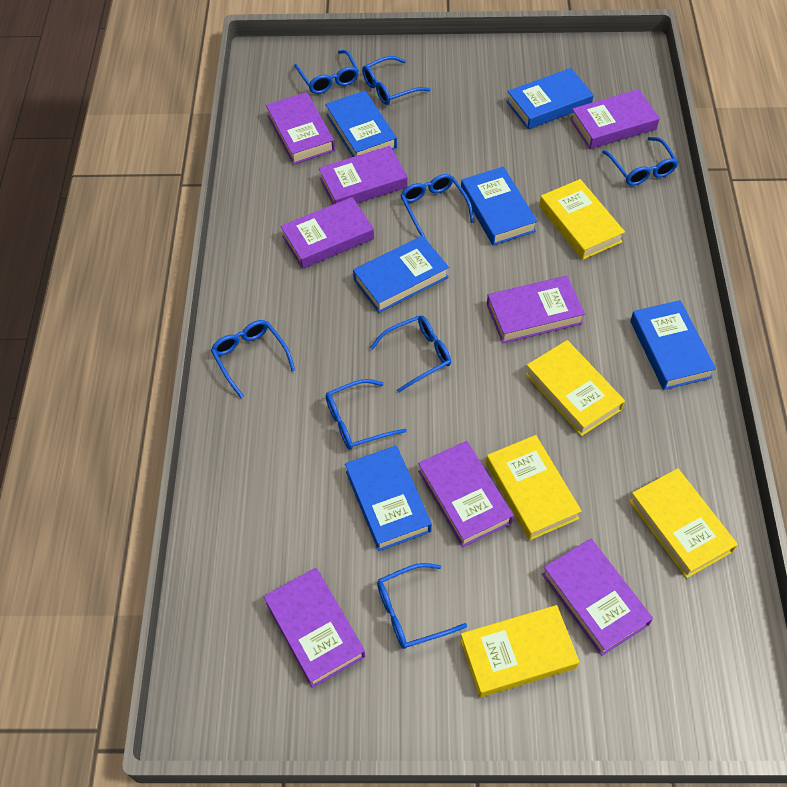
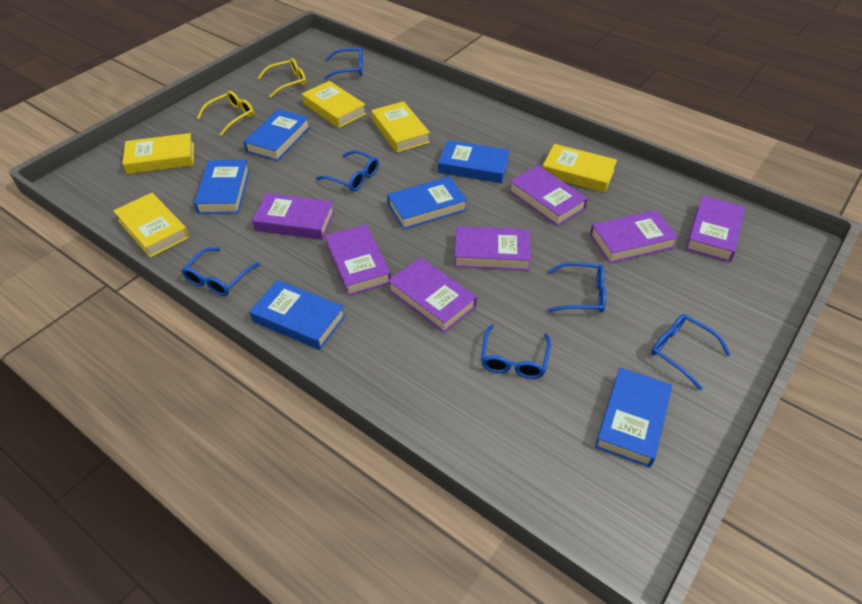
blue glasses: [211,320,295,398] [294,50,359,94] [325,379,407,450] [362,56,431,105] [370,315,451,393] [377,563,467,649] [400,174,474,239] [602,137,678,186] = 8 -> [181,247,260,296] [316,150,379,192] [324,47,363,80] [481,325,551,379] [547,262,606,313] [651,314,731,390] = 6
purple book: [264,568,365,688] [266,92,335,164] [281,197,374,269] [319,146,408,204] [418,441,513,547] [487,276,585,343] [542,538,653,656] [570,89,660,149] = 8 -> [252,193,334,240] [325,224,391,296] [388,257,477,333] [454,226,531,271] [509,165,588,226] [590,210,678,263] [686,196,745,262] = 7
yellow glasses: none = 0 -> [197,91,254,136] [258,58,306,98] = 2

